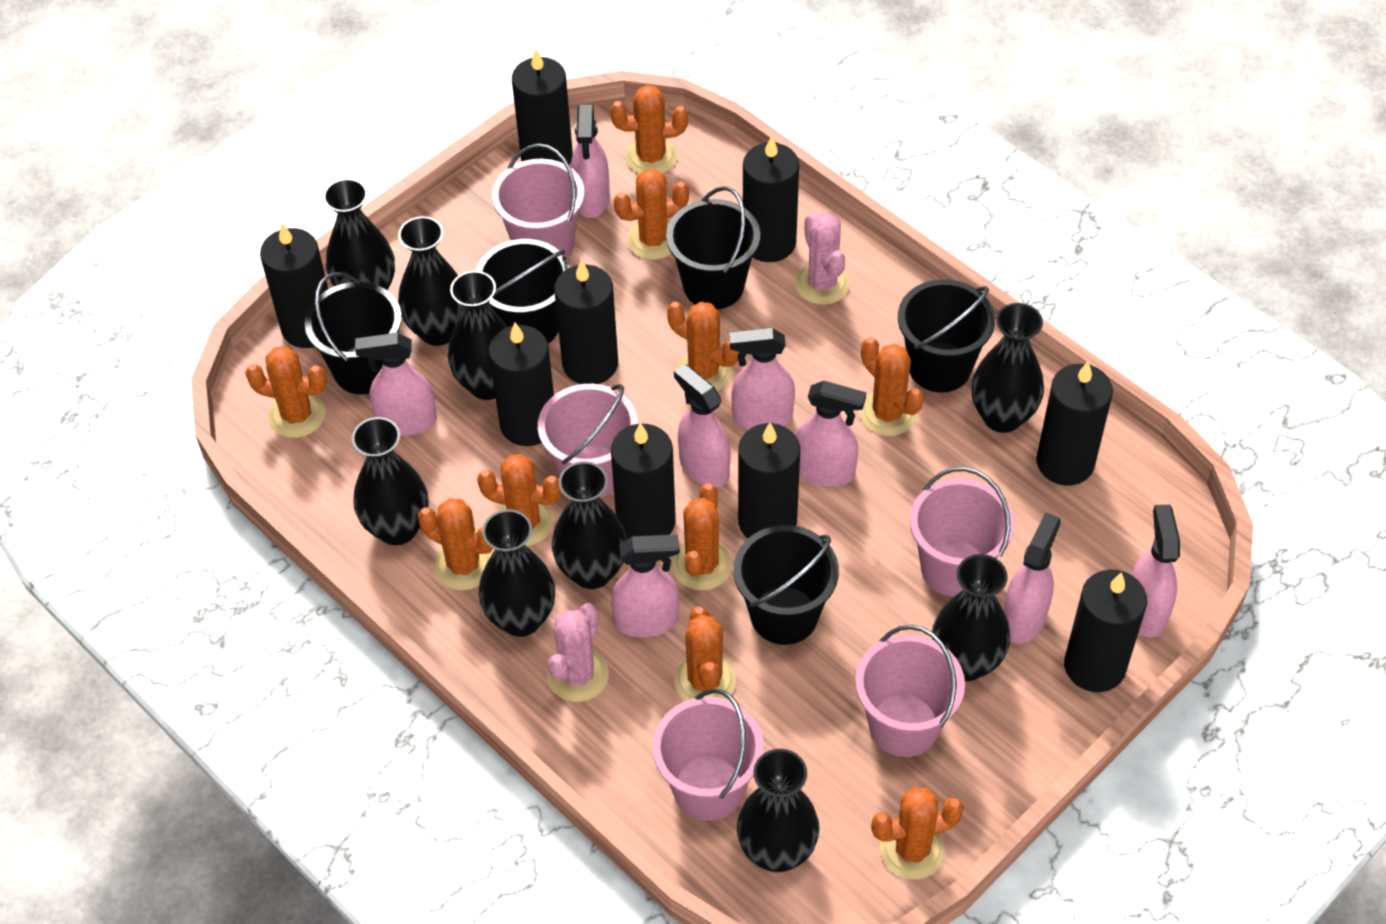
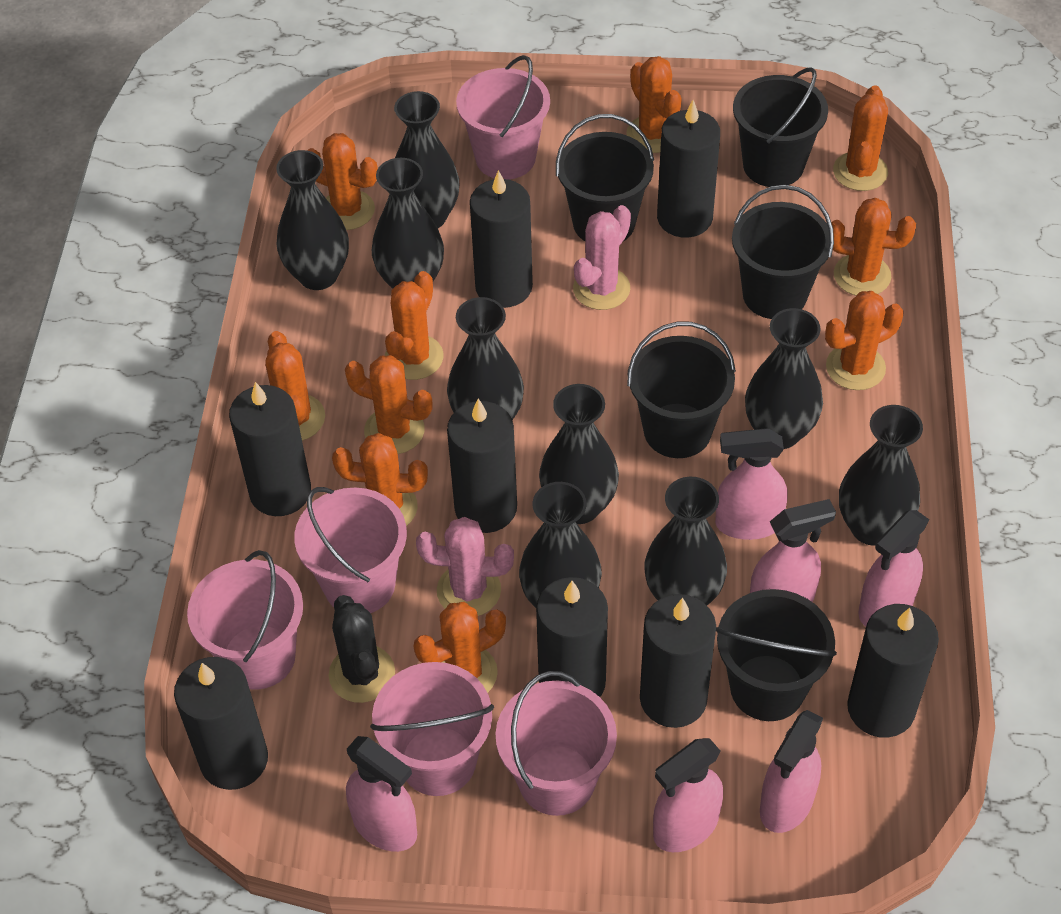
black cactus: none = 0 -> [329,595,395,703] = 1
black candle: [260,223,328,348] [489,322,554,446] [512,49,573,164] [554,260,618,384] [611,423,676,539] [738,423,800,538] [743,136,799,262] [1036,362,1113,486] [1064,570,1147,692] = 9 -> [174,657,268,790] [229,382,311,516] [447,398,517,533] [470,170,533,308] [536,577,608,697] [640,594,716,728] [657,100,720,238] [847,604,939,738] = 8
pink spray bottle: [355,333,437,436] [570,105,610,218] [611,534,680,637] [674,364,731,488] [729,328,795,429] [796,381,866,487] [1003,512,1061,643] [1132,505,1180,638] = 8 -> [346,736,417,852] [653,738,723,852] [715,428,788,540] [750,499,836,602] [760,710,823,833] [858,510,929,626] = 6

